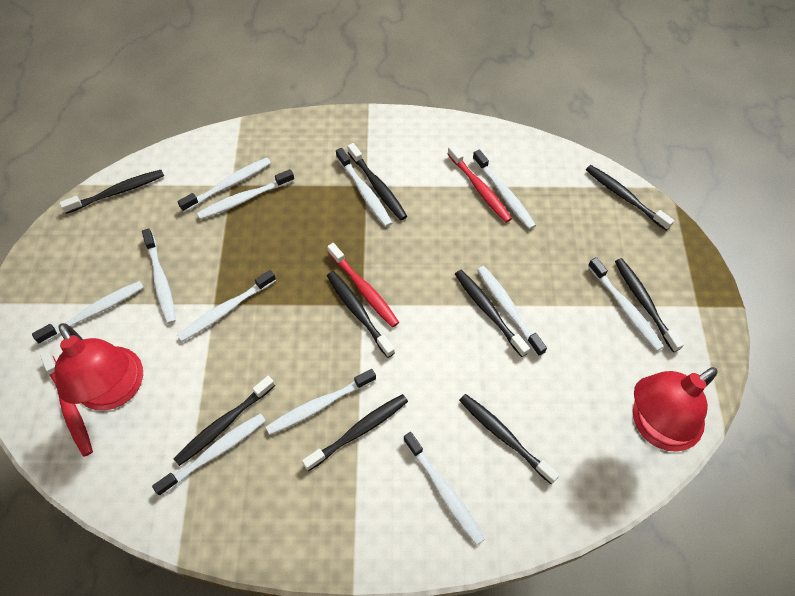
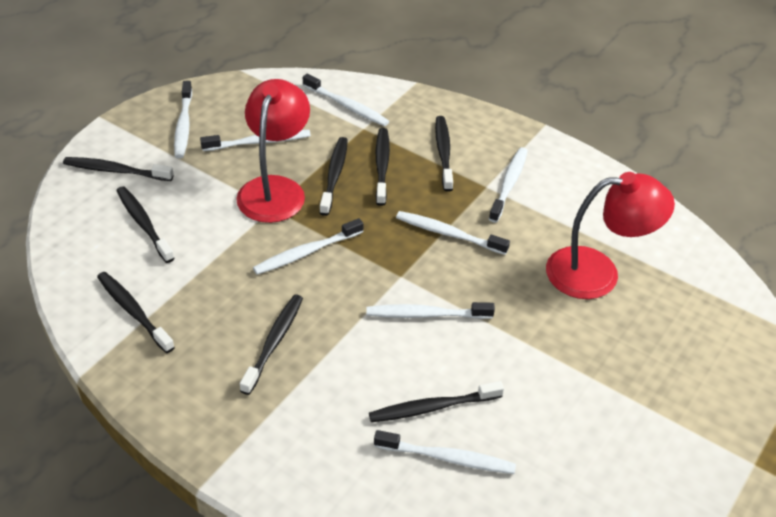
black toothbrush: [60,170,164,214] [174,376,275,466] [302,394,408,471] [327,271,395,358] [347,143,407,220] [455,270,530,357] [459,394,559,484] [586,165,674,231] [615,258,684,352] = 9 -> [63,157,174,181] [97,272,175,353] [116,186,175,263] [240,294,303,395] [320,137,348,216] [369,381,504,422] [376,128,390,206] [435,116,453,192] = 8
red toothbrush: [40,352,93,457] [327,243,399,327] [448,145,512,223] = 3 -> none = 0
white toothbrush: [32,281,144,345] [142,229,176,324] [152,413,266,496] [177,158,271,212] [177,270,276,342] [197,169,295,220] [266,369,376,435] [336,148,392,227] [403,432,485,545] [473,149,536,230] [477,266,547,357] [588,257,664,351] = 12 -> [174,81,192,158] [200,130,311,151] [253,218,363,275] [303,74,389,126] [366,302,495,319] [374,430,516,474] [396,211,510,255] [489,147,528,223] = 8

